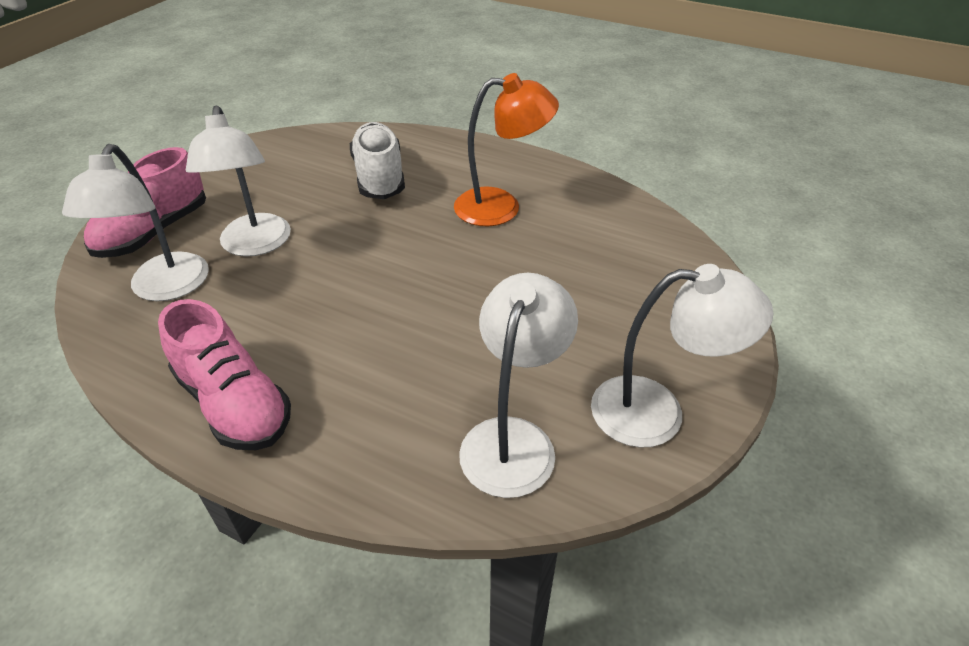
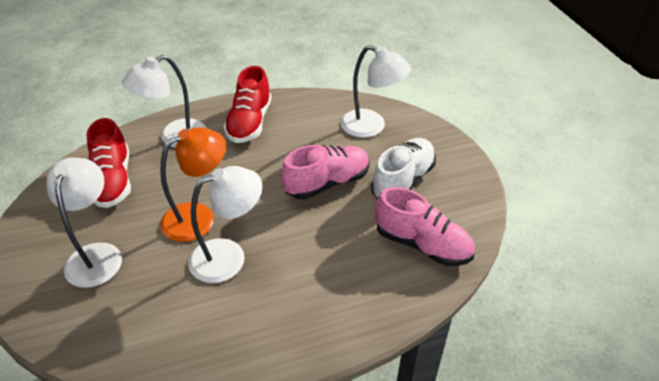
red shoe: none = 0 -> [87,118,131,208] [224,66,272,143] = 2

